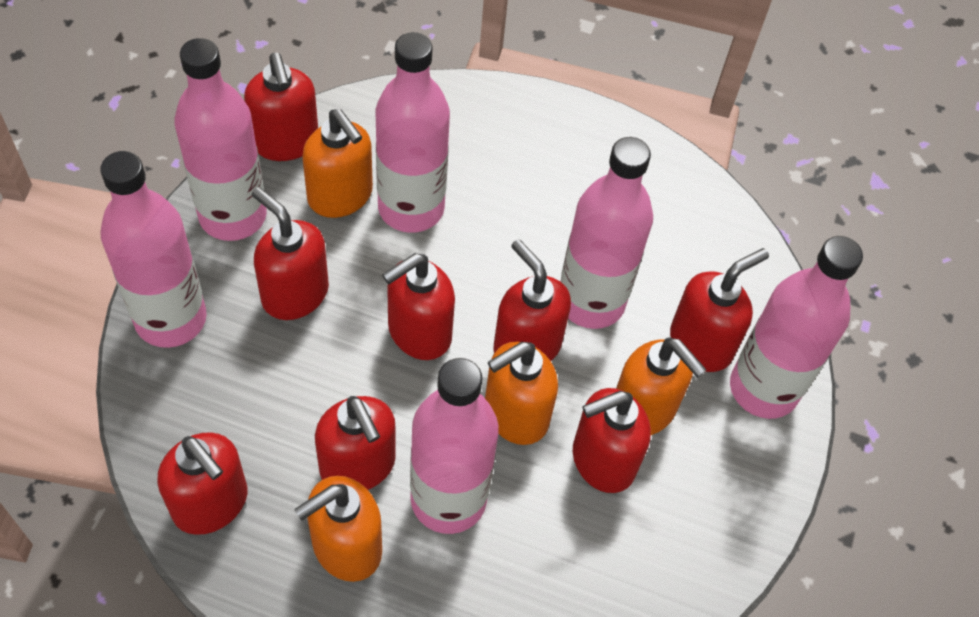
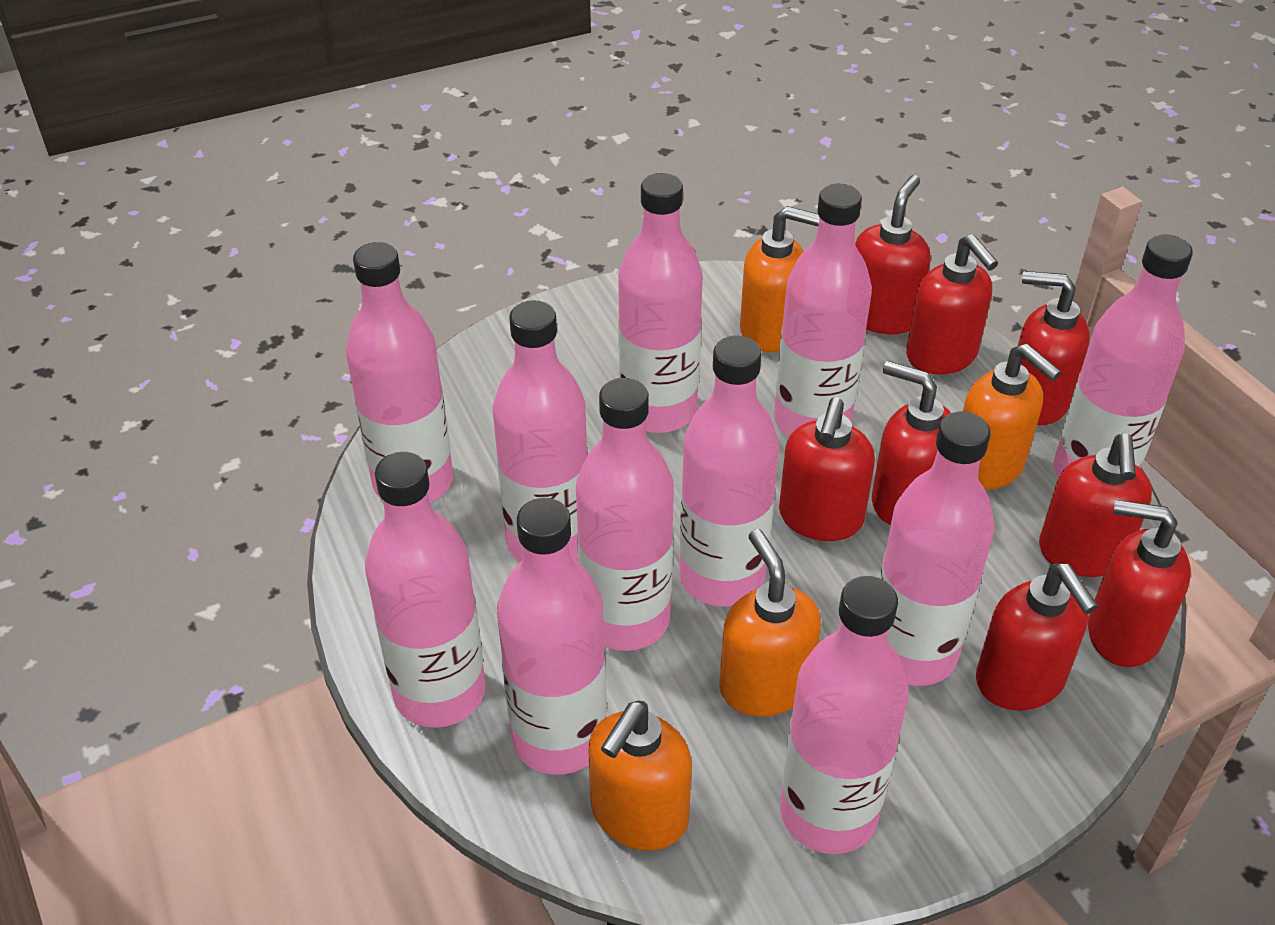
pink bottle: [100,151,207,348] [174,38,267,241] [376,32,450,233] [410,358,499,534] [560,137,653,329] [730,236,863,419] = 6 -> [346,242,453,503] [365,452,486,728] [493,300,588,562] [497,498,607,775] [576,378,674,651] [618,173,703,433] [679,336,779,607] [774,184,872,437] [780,576,909,854] [880,411,995,686] [1054,234,1193,478] = 11

